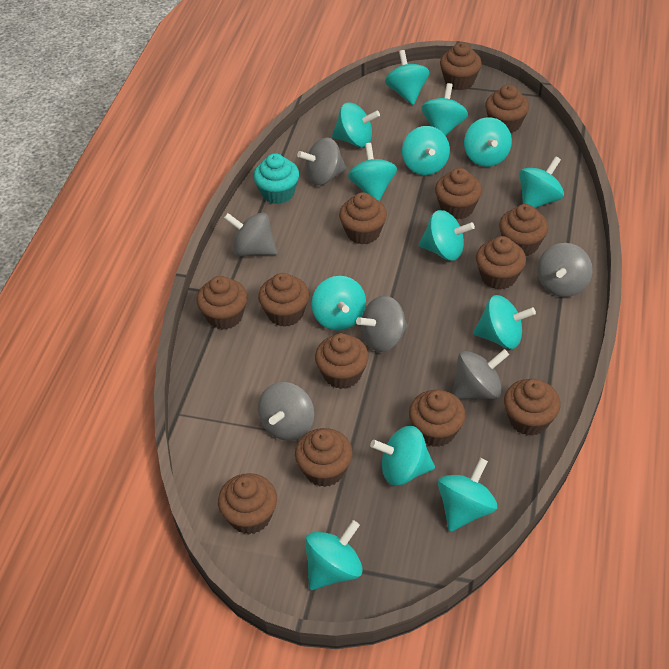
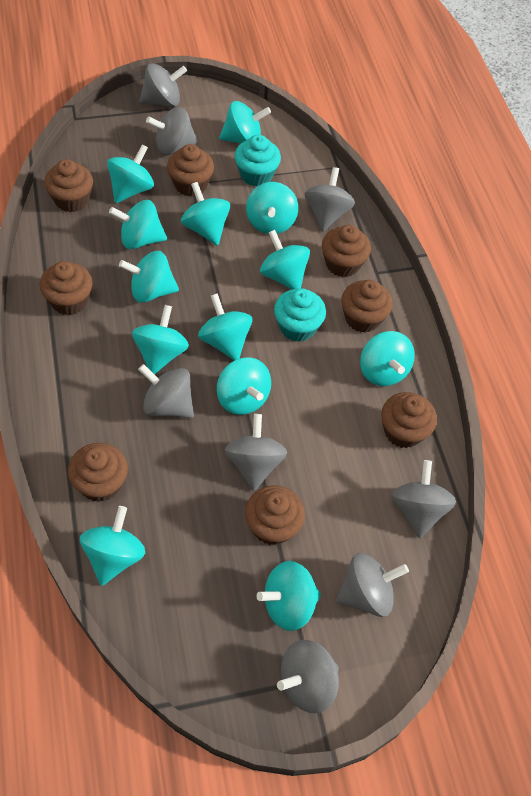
brown cupcake: [197,276,248,330] [218,473,277,534] [258,273,309,327] [295,428,353,487] [315,333,369,389] [339,192,387,244] [409,390,465,447] [435,168,482,219] [440,42,482,90] [476,236,526,290] [485,85,529,133] [499,204,548,256] [504,379,560,436] = 13 -> [40,261,93,316] [44,159,93,212] [68,443,128,502] [167,144,214,197] [245,485,305,545] [322,225,371,277] [341,280,393,333] [381,392,437,448] = 8
grey spinning top: [224,212,278,256] [258,382,314,441] [297,137,347,186] [356,296,408,352] [452,349,509,399] [537,243,593,297] = 6 -> [138,364,194,418] [139,63,187,107] [146,107,198,155] [225,414,287,491] [277,640,339,713] [304,167,355,231] [335,553,409,617] [392,460,456,539] = 8
turquoise cupcake: [254,153,299,204] = 1 -> [235,135,281,186] [274,288,326,342] = 2

